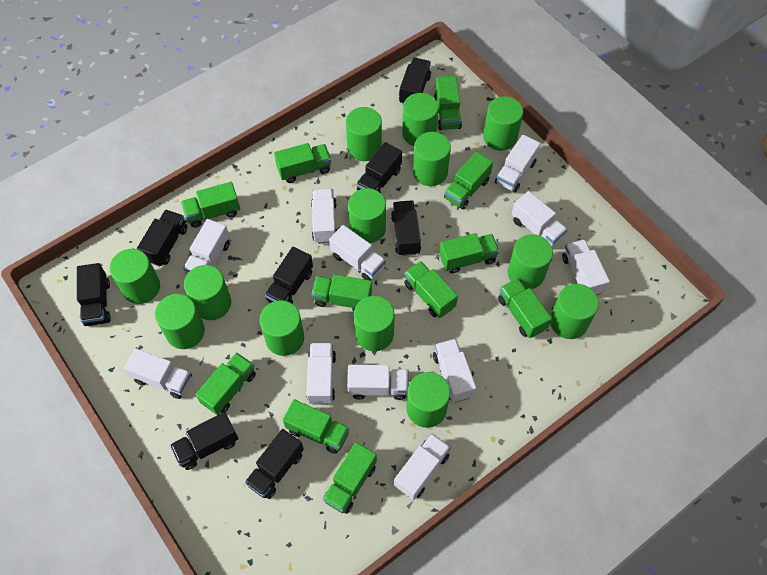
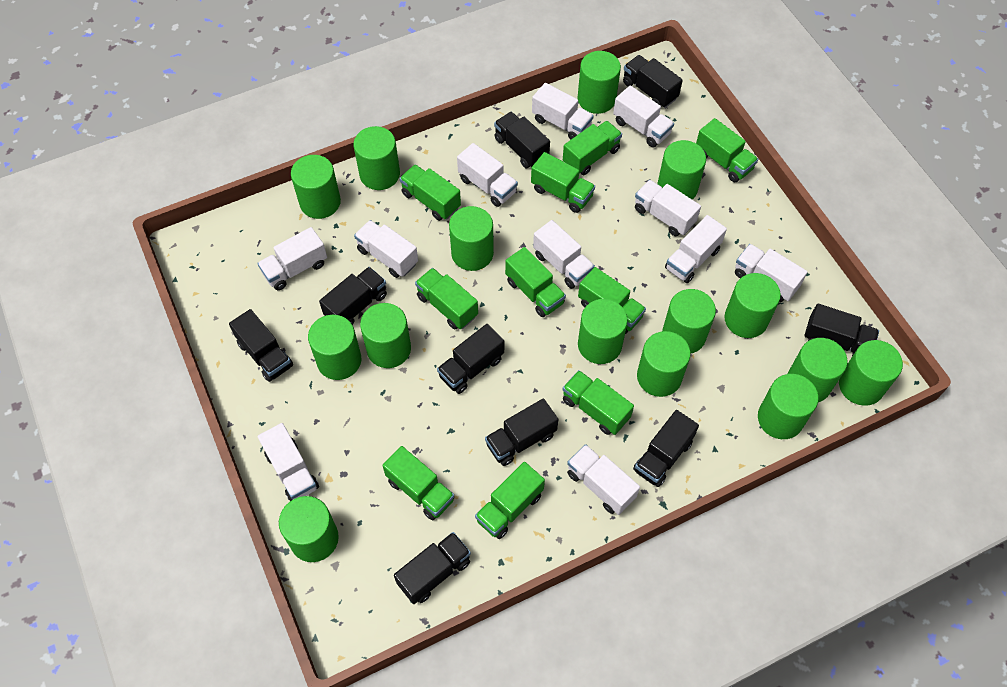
black truck: [77,263,111,326] [137,210,187,267] [170,412,239,470] [245,429,304,499] [265,247,313,304] [356,142,402,193] [391,201,421,256] [399,58,431,105] = 8 -> [229,309,293,382] [319,267,387,325] [394,532,471,604] [437,324,504,394] [485,398,558,466] [494,112,550,169] [623,55,683,108] [633,410,699,487] [804,304,879,356] = 9
green cylinder: [110,249,160,304] [155,294,205,349] [184,265,231,320] [259,300,304,356] [346,107,382,161] [348,188,386,243] [354,296,394,351] [402,93,439,146] [406,372,450,428] [413,132,451,186] [483,96,523,151] [508,234,553,290] [550,284,599,339] = 13 -> [279,496,339,562] [291,155,341,219] [308,315,362,380] [353,126,400,190] [360,303,411,368] [449,206,494,271] [577,51,621,114] [578,299,628,364] [637,331,691,397] [657,140,706,200] [662,289,716,353] [724,273,781,338] [758,374,819,439] [788,338,848,402] [839,340,903,406] = 15
green truck: [181,182,240,228] [196,352,256,415] [274,143,331,183] [283,399,349,454] [311,274,372,312] [323,442,377,514] [404,261,458,318] [434,76,462,130] [439,233,499,274] [444,152,493,209] [498,278,552,338] = 11 -> [382,446,454,520] [400,164,461,221] [415,268,478,330] [475,462,545,539] [505,247,566,317] [531,152,595,213] [563,121,622,175] [563,370,634,435] [578,267,646,334] [696,118,758,182] = 10

